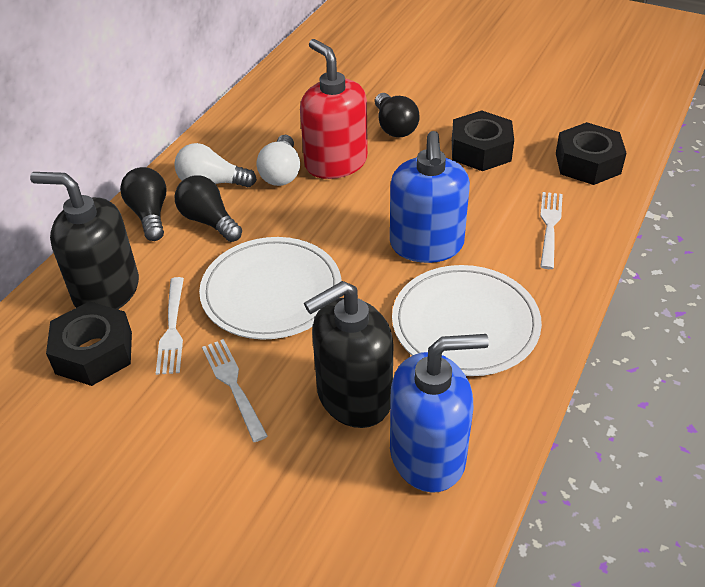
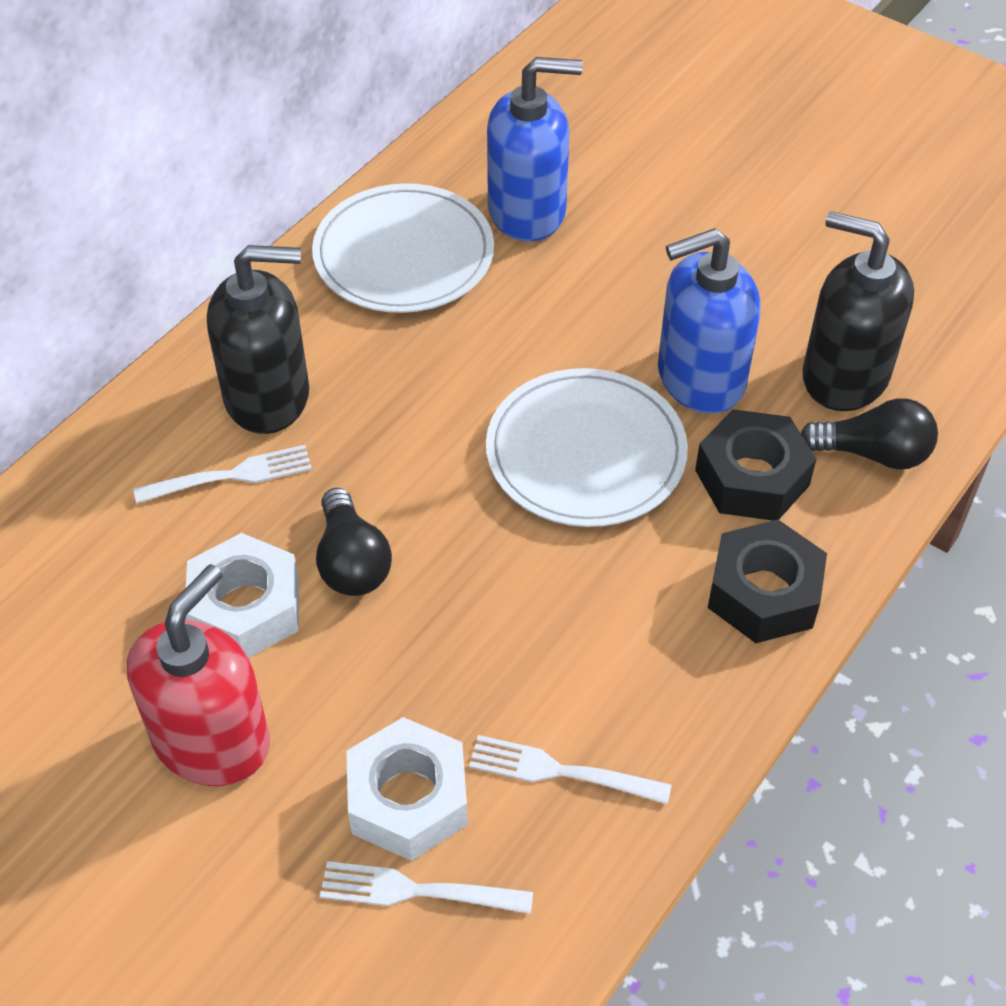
black light bulb: [120,167,166,241] [175,175,242,242] [375,93,420,137] = 3 -> [316,488,392,596] [801,398,938,470] = 2
black nut: [46,301,132,386] [452,110,514,171] [556,122,627,185] = 3 -> [695,409,816,520] [708,520,827,643] = 2
white light bulb: [174,143,257,187] [256,135,300,186] = 2 -> none = 0
white nut: none = 0 -> [186,533,299,658] [346,717,468,861] = 2

